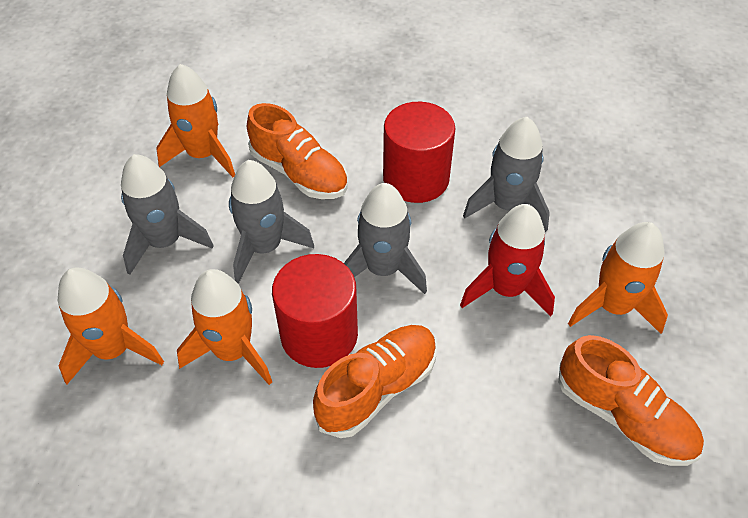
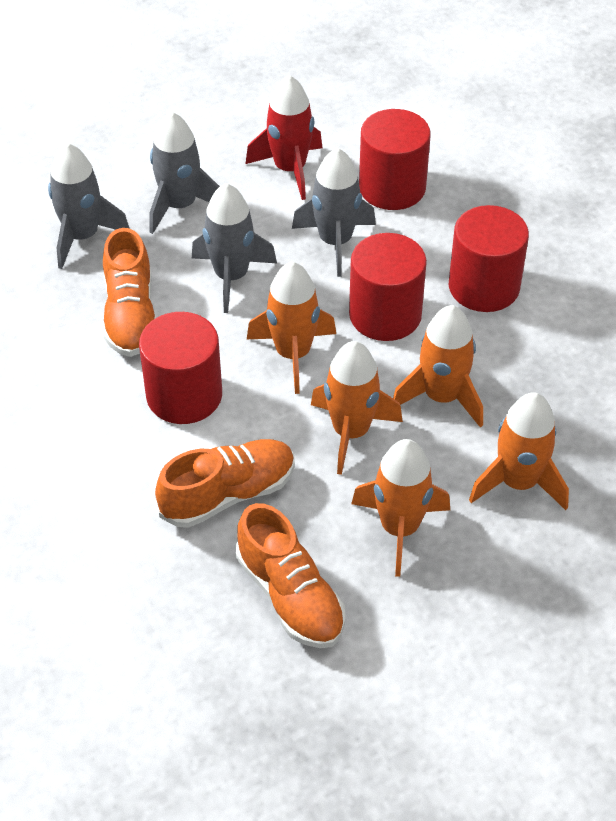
orange rocket: [58,268,164,384] [156,64,235,177] [177,269,272,385] [568,222,668,334] = 4 -> [247,262,336,394] [311,341,403,475] [351,439,450,577] [393,305,483,428] [469,392,569,510] = 5
red cylinder: [272,254,358,368] [383,102,455,203] = 2 -> [139,312,222,424] [349,233,427,341] [359,109,431,210] [449,205,529,312] = 4

